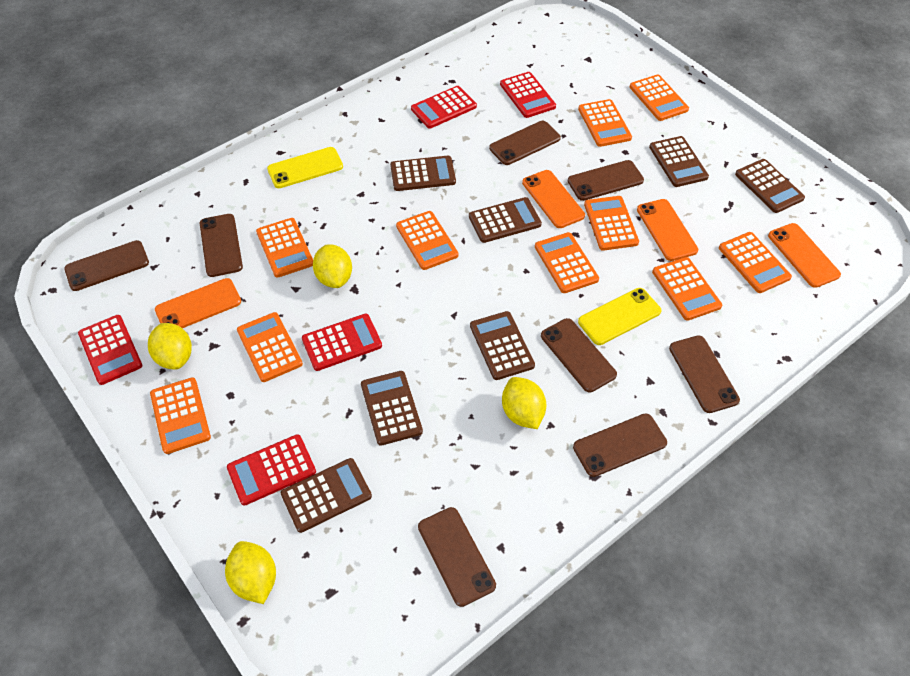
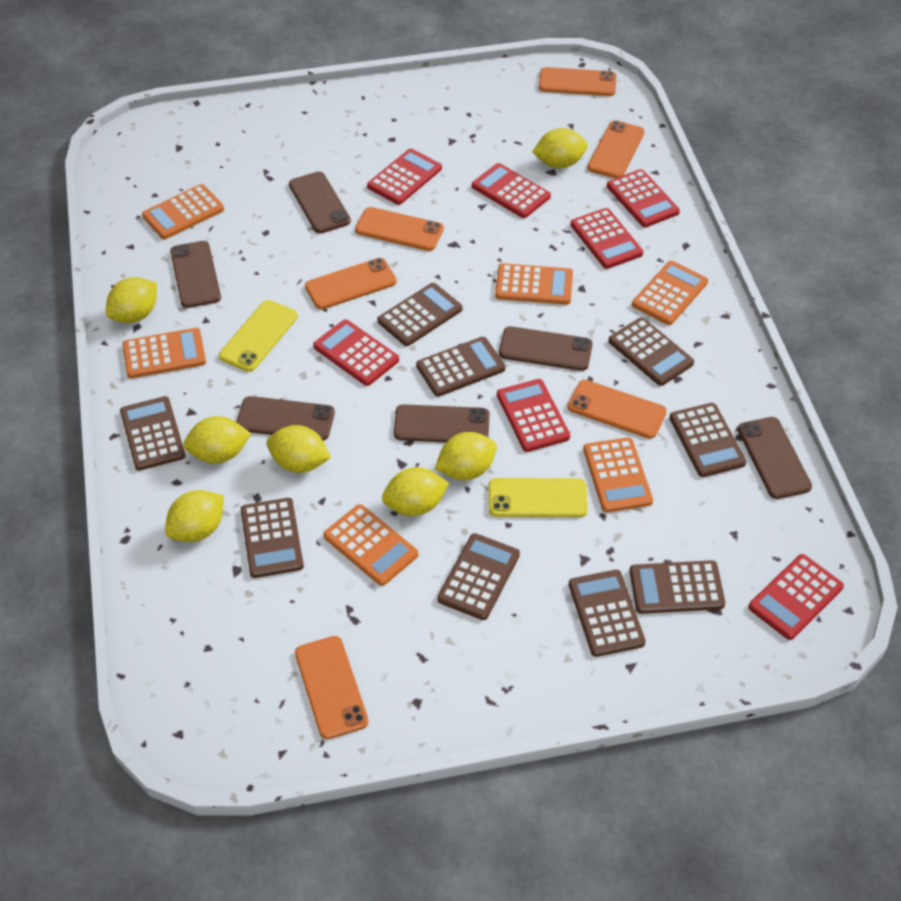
brown calculator: [281,458,372,533] [361,371,423,446] [390,156,456,191] [469,197,542,243] [470,311,535,380] [649,136,709,187] [735,159,805,213] = 7 -> [120,396,186,471] [241,498,304,578] [377,283,463,346] [416,337,505,397] [437,533,520,620] [569,570,646,657] [609,317,694,386] [629,560,725,614] [670,403,746,477] = 9
brown phone: [64,240,149,291] [200,214,243,277] [418,507,496,607] [489,121,561,165] [541,318,617,392] [568,160,644,201] [573,413,667,477] [669,335,740,413] = 8 -> [170,241,221,308] [236,396,335,441] [289,172,351,233] [394,404,490,442] [499,326,593,371] [738,417,812,499] = 6
orange calculator: [150,377,211,454] [237,312,303,382] [256,218,313,278] [396,211,458,270] [535,232,599,293] [578,99,632,147] [584,196,639,251] [630,74,689,121] [652,257,722,321] [719,232,792,293] = 10 -> [122,328,206,378] [142,184,224,239] [323,504,418,586] [495,263,573,305] [583,437,653,513] [632,261,708,325] = 6
orange phone: [155,278,241,328] [522,170,585,228] [637,199,698,261] [768,223,841,288] = 4 -> [295,636,368,739] [305,258,397,309] [355,207,444,251] [539,67,616,96] [568,380,667,439] [588,120,644,178] = 6
red calculator: [78,315,143,385] [227,434,316,506] [302,313,382,371] [411,86,477,129] [500,72,556,118] = 5 -> [313,319,399,386] [367,149,442,205] [472,163,551,218] [497,379,570,452] [570,208,643,269] [607,169,680,227] [748,554,844,640] = 7
yellow lemon: [148,323,192,370] [225,541,276,604] [313,244,352,288] [502,377,546,429] = 4 -> [106,277,157,323] [165,490,224,542] [183,416,251,464] [267,425,331,473] [382,467,449,516] [435,432,497,480] [532,128,588,168] = 7

